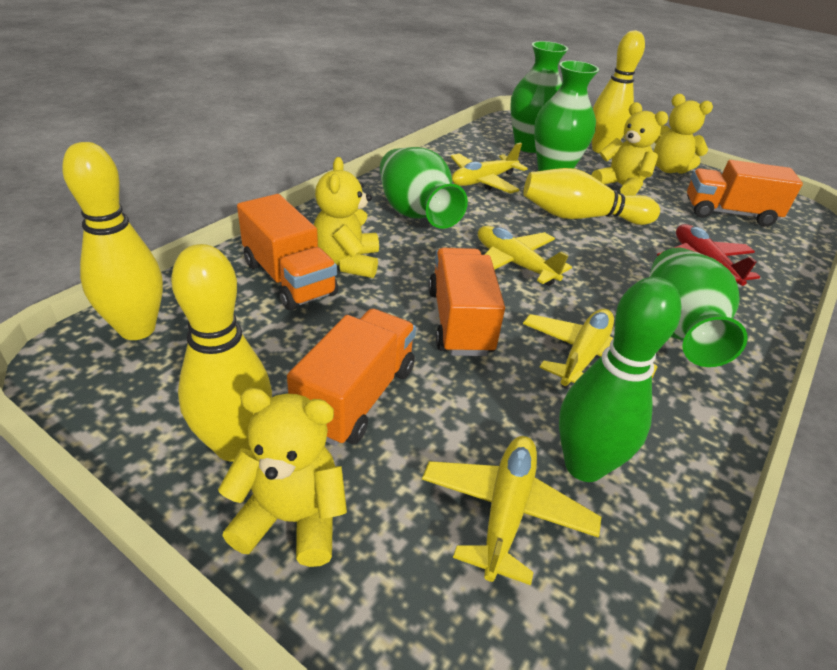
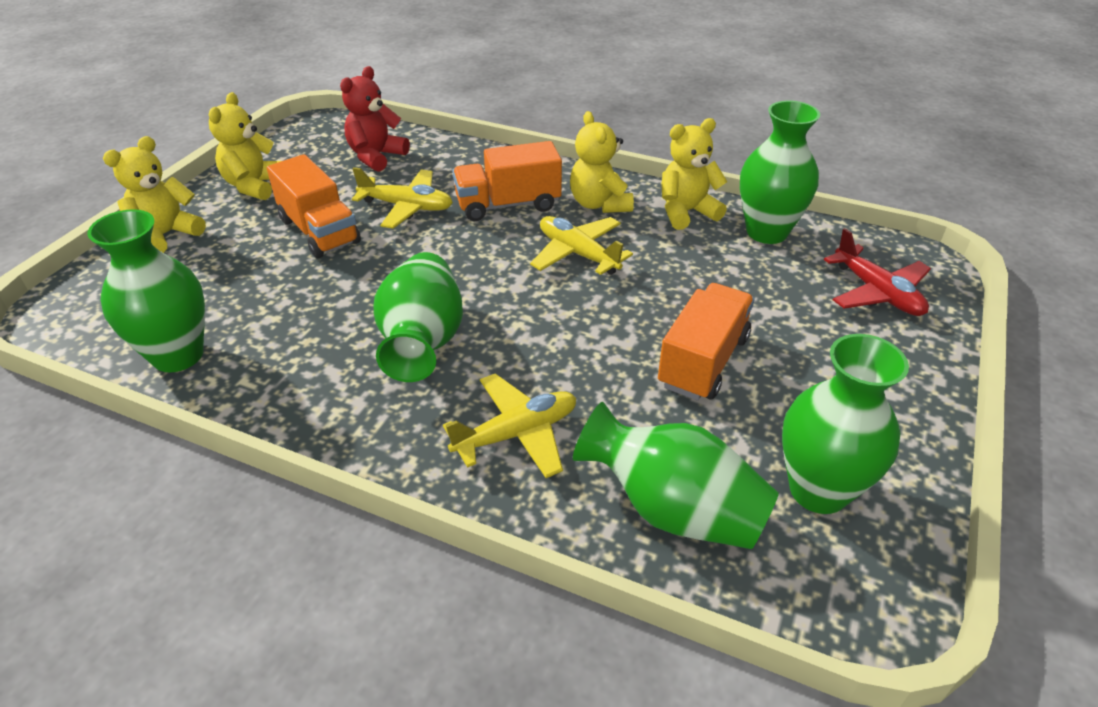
green bowling pin: [559,277,681,482] = 1 -> none = 0
green vase: [380,147,468,229] [510,41,568,153] [534,61,599,171] [649,248,748,367] = 4 -> [87,209,205,372] [373,252,463,382] [573,402,779,549] [740,101,820,244] [782,334,909,514] = 5
orange truck: [237,194,338,310] [287,309,416,446] [429,248,505,356] [687,160,803,227] = 4 -> [267,154,361,258] [452,141,562,221] [658,283,755,400] = 3
red teddy bear: none = 0 -> [340,66,410,172] = 1
yellow bowling pin: [62,142,163,340] [171,244,272,462] [523,168,660,225] [592,30,645,154] = 4 -> none = 0
yellow plane: [422,436,601,585] [451,142,528,194] [478,226,572,286] [523,309,658,389] = 4 -> [352,167,453,229] [443,373,576,478] [530,216,633,275] = 3

